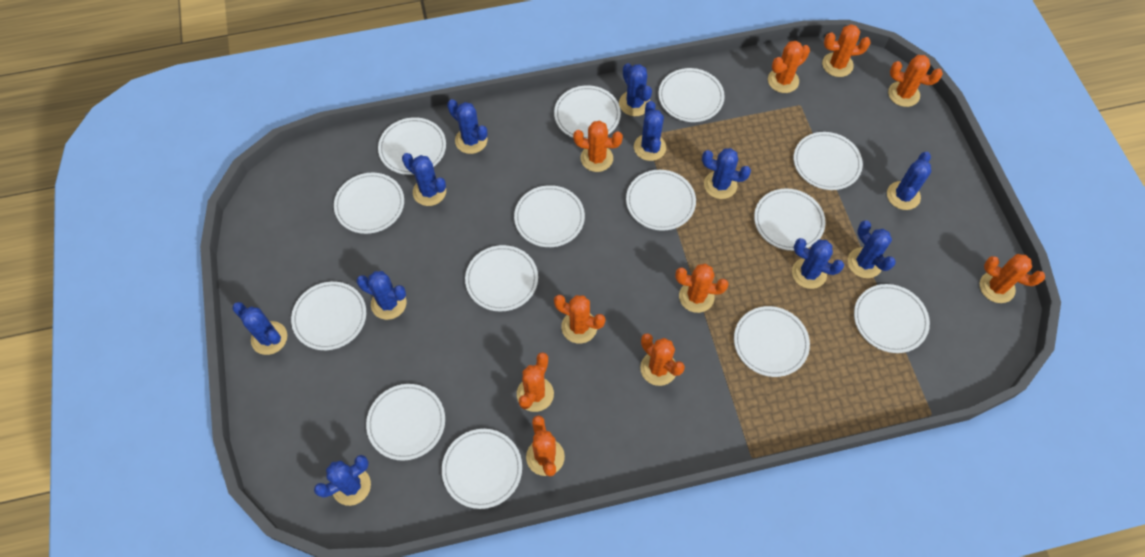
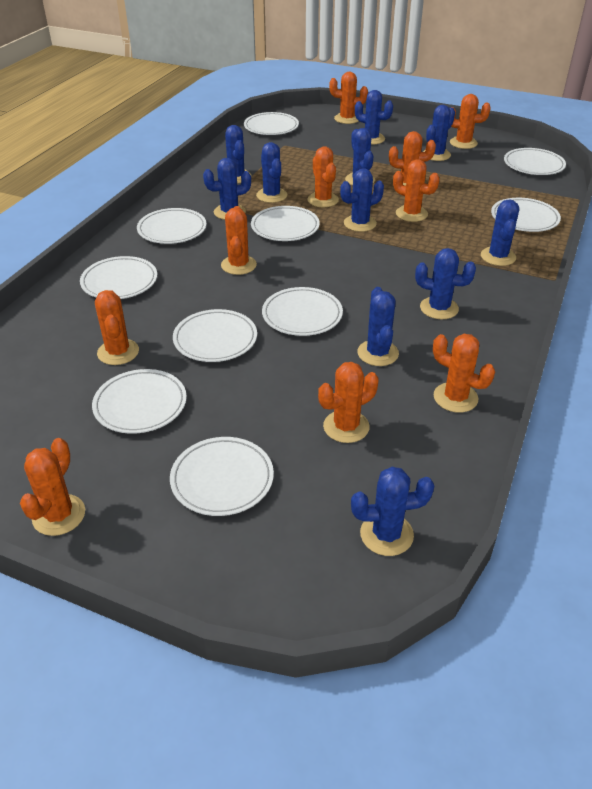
white plate: [291,281,366,350] [334,173,404,234] [366,384,445,461] [378,117,446,175] [442,429,522,509] [465,245,538,312] [514,185,585,247] [554,85,621,139] [626,170,696,231] [658,68,725,122] [734,306,810,377] [754,188,826,251] [794,132,863,190] [854,284,930,353] = 14 -> [80,256,157,299] [92,369,187,434] [137,208,207,244] [170,437,274,516] [173,309,257,362] [244,112,299,135] [251,206,320,241] [262,287,343,336] [491,198,561,232] [504,148,566,175] = 10

